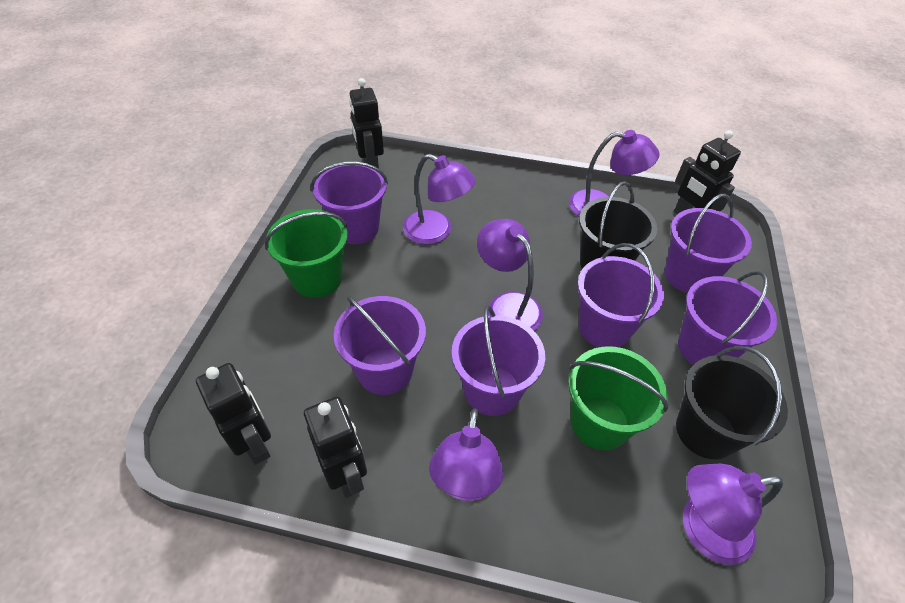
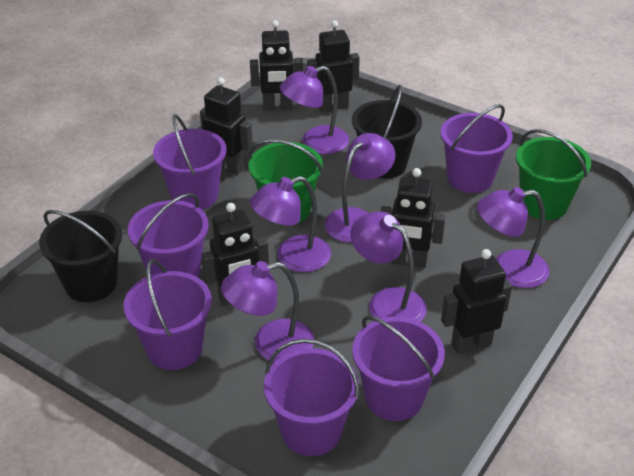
black robot: [196,363,271,465] [304,397,367,498] [349,78,384,169] [674,130,741,214] = 4 -> [200,77,253,175] [201,203,269,306] [250,20,303,111] [307,20,360,112] [380,168,446,268] [441,249,512,354] = 6
purple lamp: [403,154,476,245] [429,409,504,501] [477,219,543,331] [569,130,659,217] [683,464,783,565] = 5 -> [221,261,314,362] [250,176,331,272] [280,66,349,154] [324,133,395,243] [351,212,427,322] [477,187,550,288] = 6

